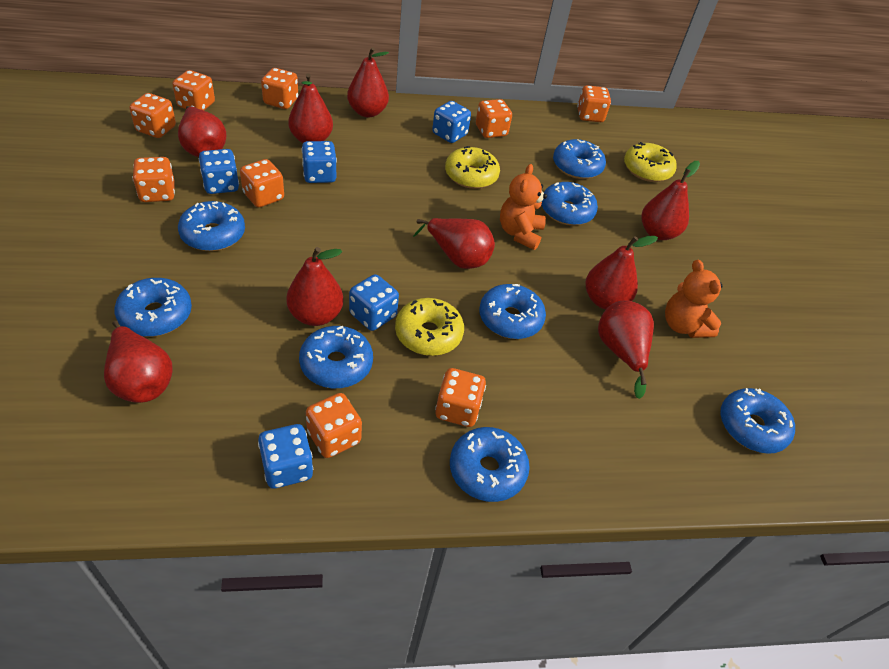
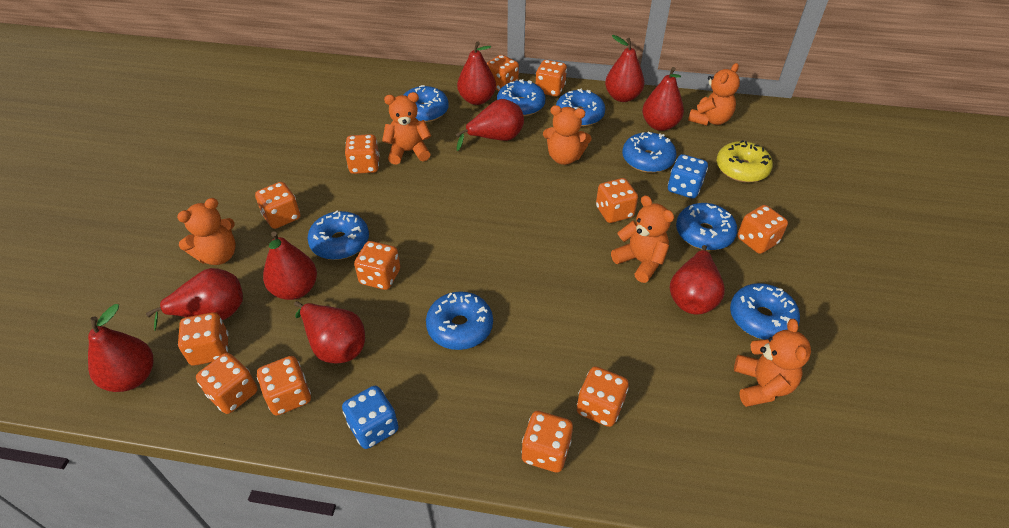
blue dice: [199,149,239,194] [258,424,313,488] [302,141,337,183] [349,274,399,331] [432,101,471,143] = 5 -> [342,386,399,449] [668,154,708,198] = 2
orange dice: [130,93,176,138] [132,157,175,202] [172,70,215,110] [240,159,284,207] [261,68,298,109] [306,393,362,458] [435,368,486,427] [476,99,512,138] [577,85,611,122] = 9 -> [178,312,229,366] [196,353,258,414] [255,182,300,229] [257,356,311,416] [345,134,379,174] [354,241,400,290] [487,55,519,91] [521,411,573,472] [536,60,567,97] [577,366,629,427] [596,178,638,223] [737,205,788,254] = 12
orange teddy bear: [500,164,547,250] [665,260,723,338] = 2 -> [177,198,236,265] [382,92,431,164] [543,105,592,165] [611,195,674,283] [688,63,740,126] [734,319,811,407] = 6
yellow donut: [395,298,464,356] [445,146,500,189] [624,142,677,182] = 3 -> [716,140,773,183] = 1

